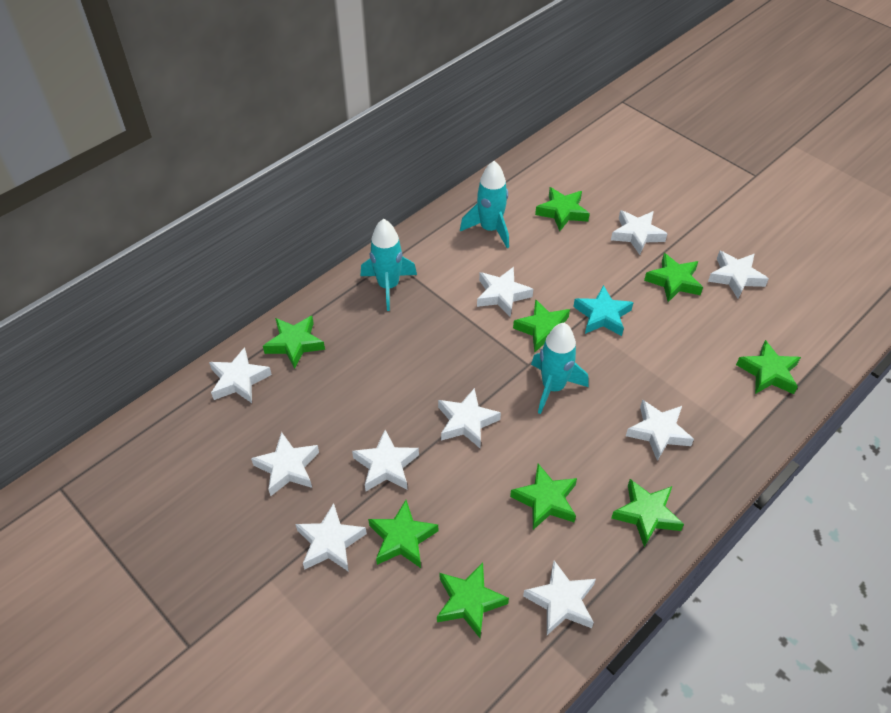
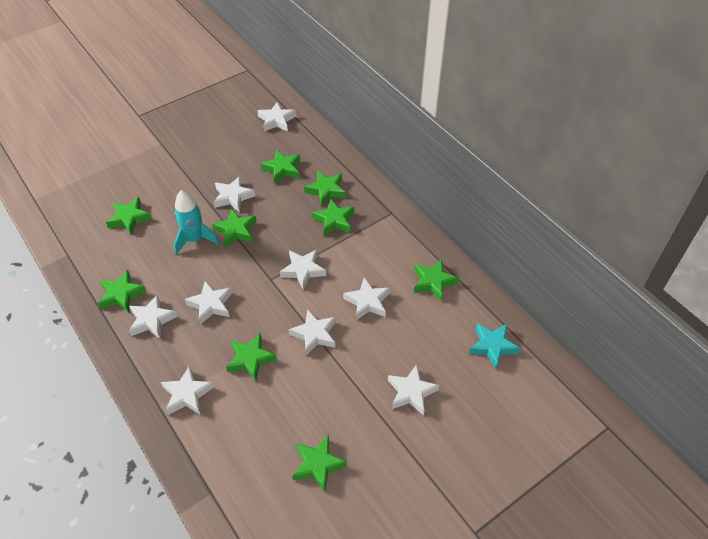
turquoise rocket: [360,219,417,311] [460,161,509,248] [531,323,588,414] = 3 -> [174,190,219,255] = 1
white star: [209,347,272,403] [251,432,319,496] [295,503,367,572] [352,430,419,491] [438,388,501,448] [477,267,533,317] [523,561,596,635] [611,210,667,255] [626,400,694,461] [708,251,769,299] = 10 -> [129,295,177,339] [161,366,214,415] [185,281,233,325] [213,176,255,213] [257,102,296,132] [280,249,326,290] [289,309,336,355] [343,277,390,320] [388,364,439,415] = 9

